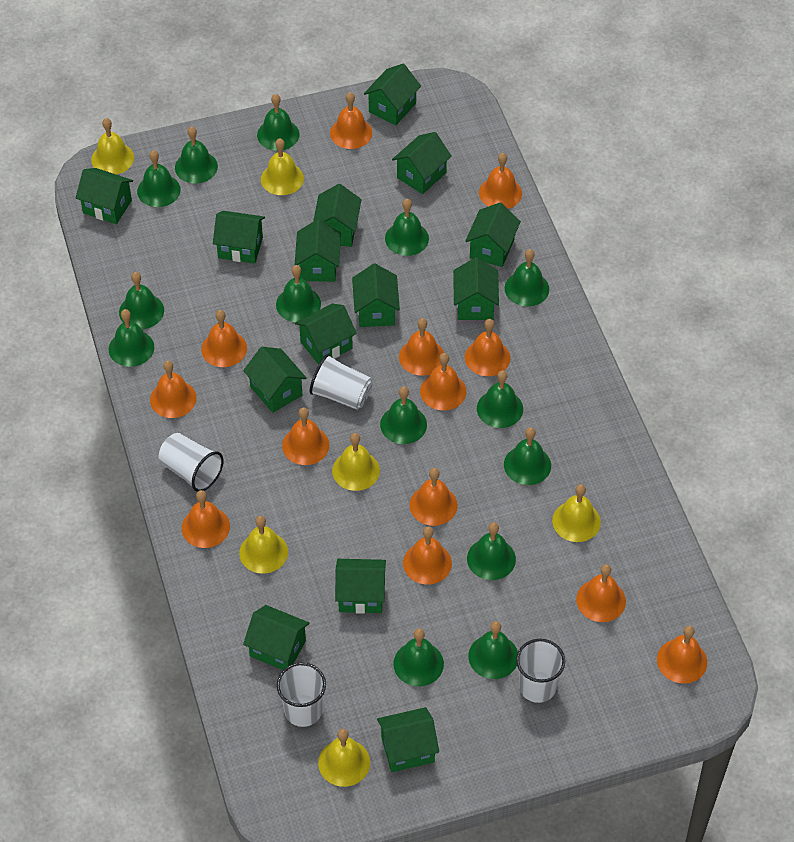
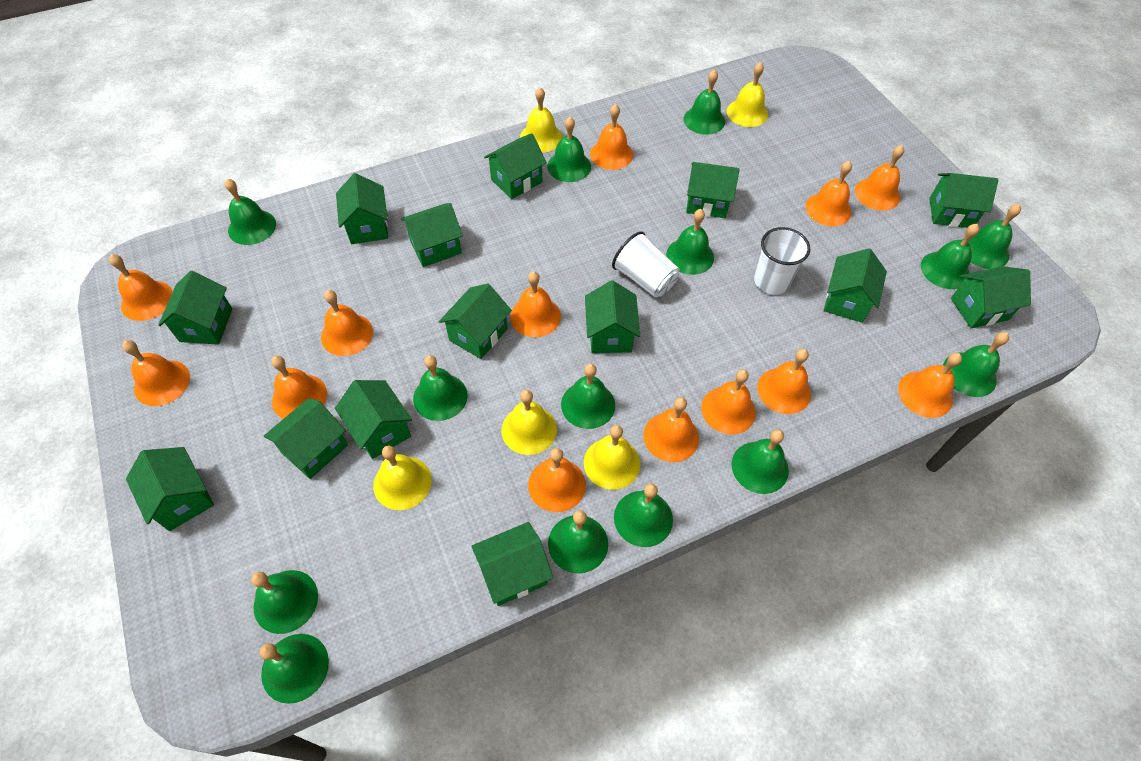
white cup: [159,433,223,492] [277,662,326,727] [309,354,372,410] [516,639,565,703] = 4 -> [612,231,680,298] [754,227,810,295] = 2
yellow bell: [91,118,134,174] [239,516,288,574] [261,138,304,195] [318,729,370,787] [332,433,380,491] [552,484,601,542] = 6 -> [373,446,432,510] [502,390,557,455] [520,87,563,153] [584,425,640,490] [727,62,768,127] = 5

